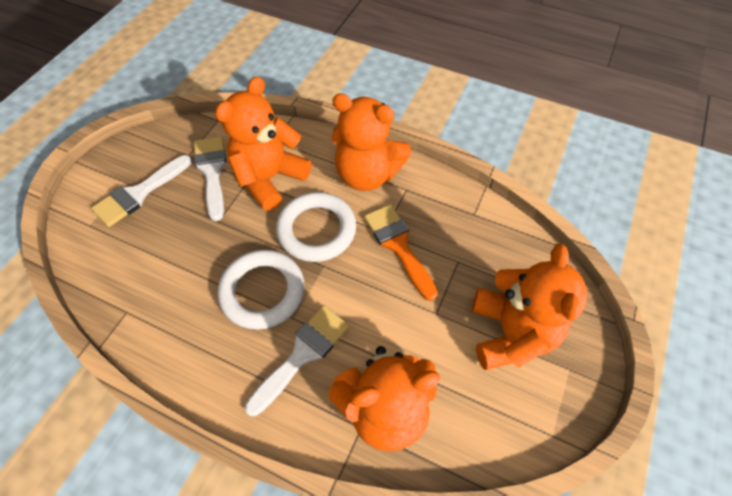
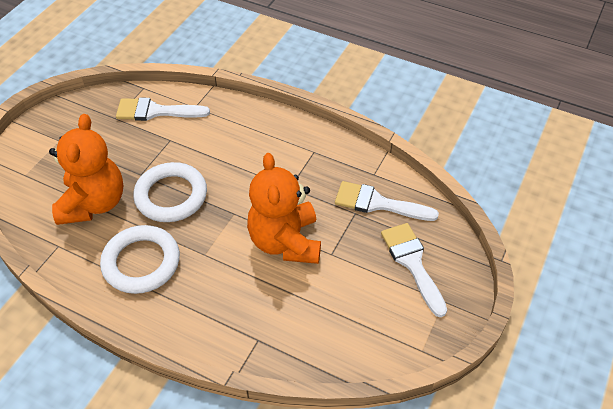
orange brush: [364,204,438,301] = 1 -> none = 0
orange teddy bear: [215,77,311,211] [328,346,440,451] [332,93,411,191] [472,244,587,370] = 4 -> [49,114,123,225] [247,153,321,264] = 2

